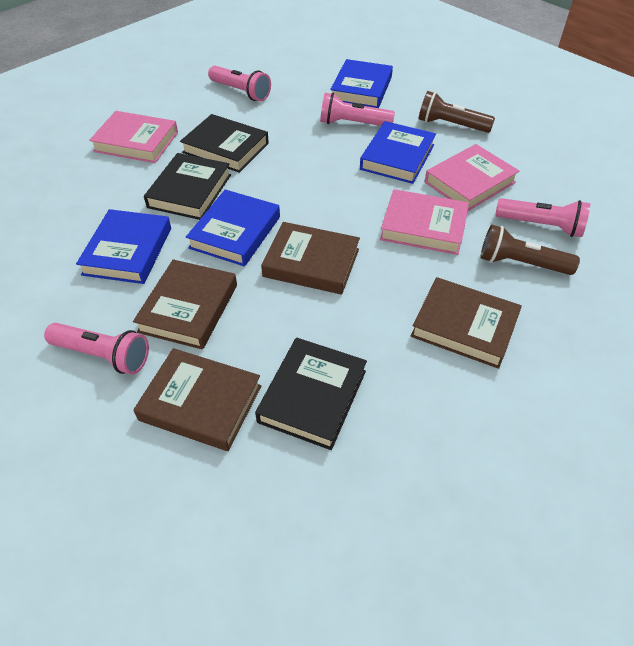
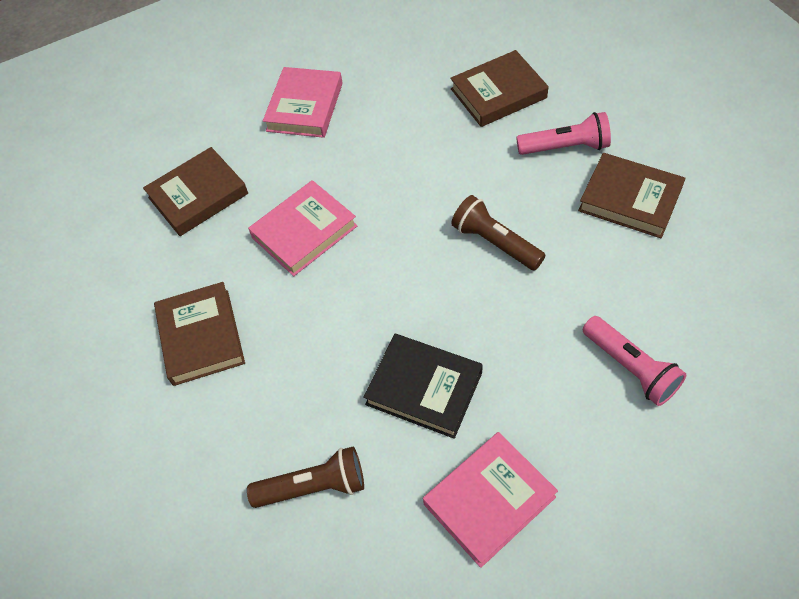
black book: [144,153,231,220] [180,114,269,173] [255,337,367,450] = 3 -> [363,334,483,439] = 1
blue book: [76,209,171,284] [186,190,280,266] [330,59,393,108] [360,121,436,184] = 4 -> none = 0
pink flashlight: [44,323,149,375] [208,66,271,102] [320,93,395,126] [495,198,590,237] = 4 -> [516,112,611,155] [583,316,686,406] = 2

